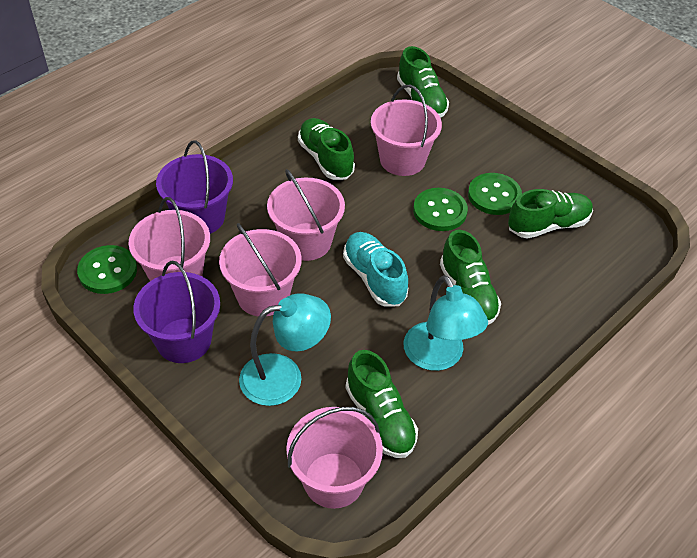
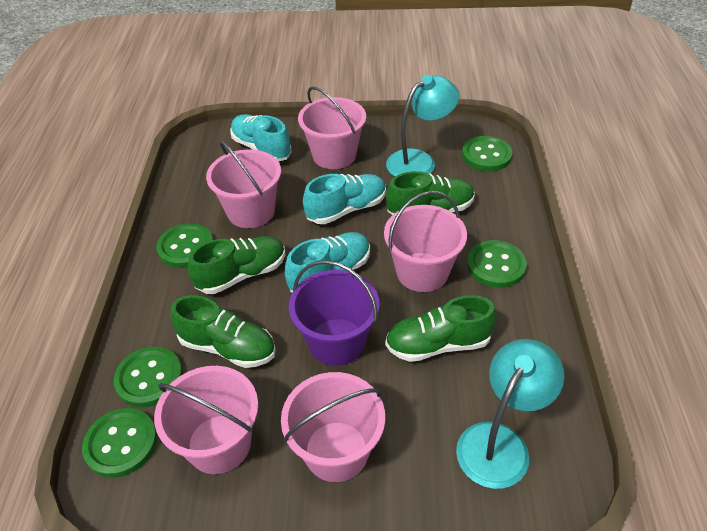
green button: [77,245,137,294] [413,188,468,231] [468,173,522,215] = 3 -> [82,408,157,478] [114,347,183,407] [156,223,213,268] [462,136,512,171] [467,240,527,288] = 5
green shoe: [298,118,355,180] [346,350,418,458] [397,46,449,118] [440,230,501,325] [508,189,593,239] = 5 -> [170,295,276,368] [188,236,285,294] [385,295,497,362] [386,171,475,215] = 4
purple bucket: [133,261,220,363] [156,140,233,234] = 2 -> [289,260,380,366] = 1
turquoise shoe: [343,232,408,307] = 1 -> [230,114,292,161] [285,232,370,292] [303,174,386,224] = 3

